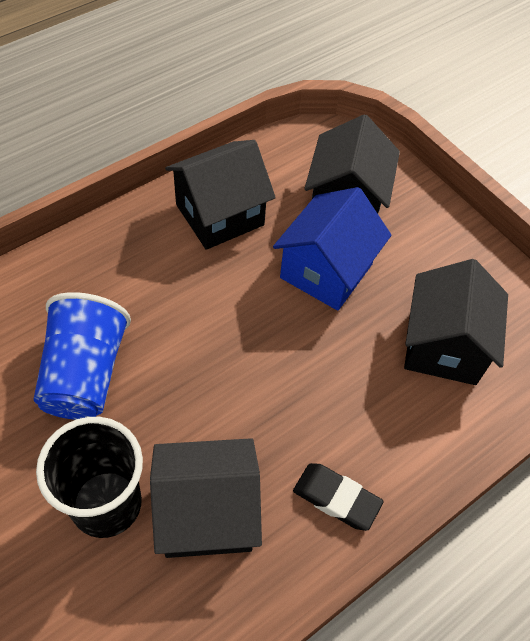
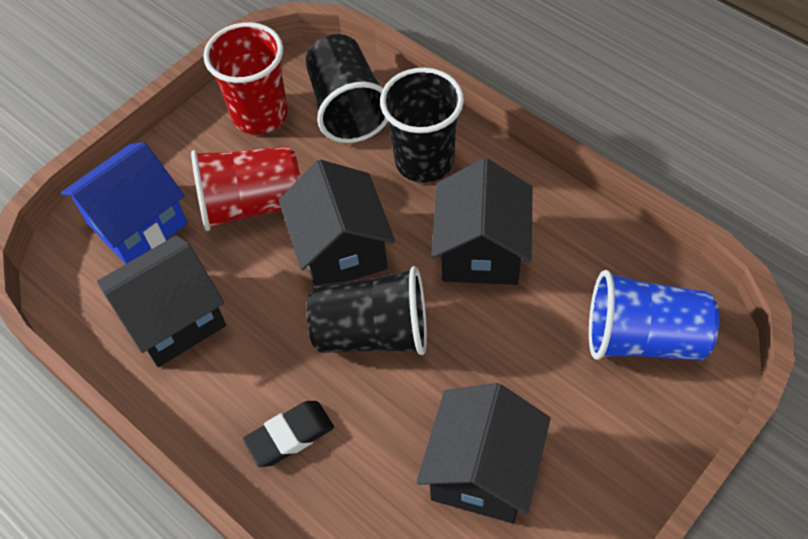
black cup: [36,417,143,538] = 1 -> [305,34,388,143] [307,266,427,355] [380,68,464,183] = 3
red cup: none = 0 -> [191,146,300,231] [203,22,288,134] = 2

